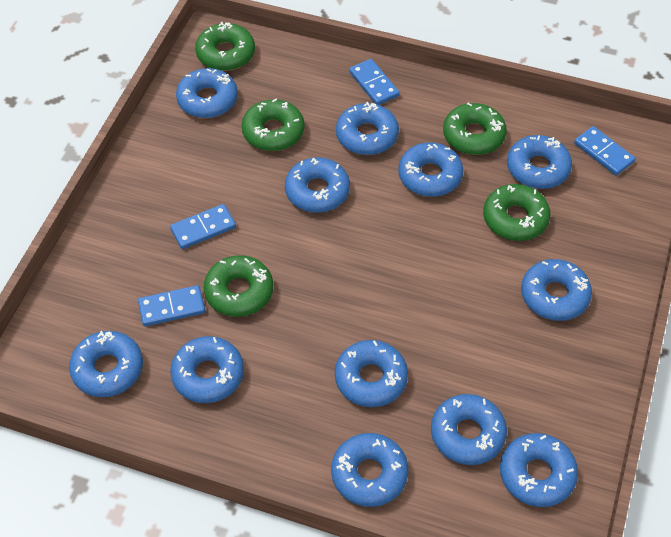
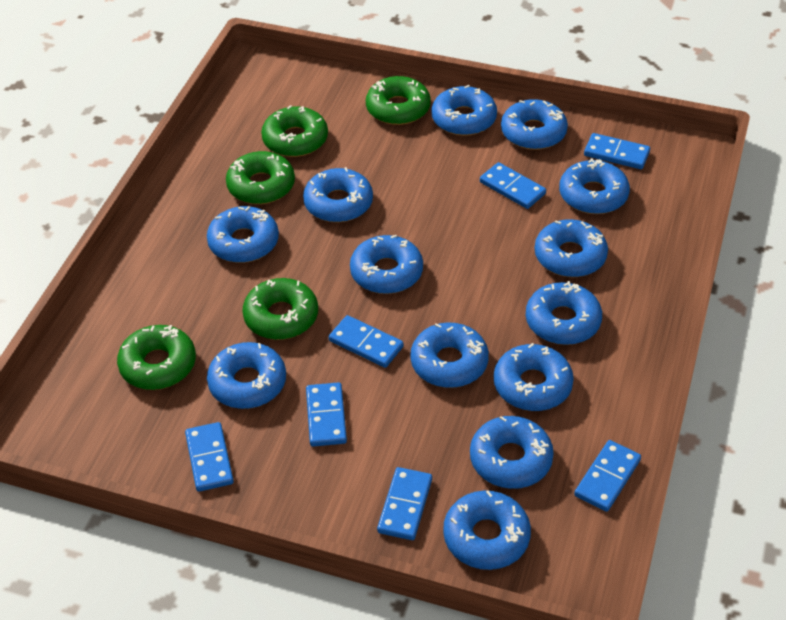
blue domino: [138,285,205,326] [170,204,236,249] [349,59,399,105] [574,126,635,176] = 4 -> [185,422,234,492] [306,382,347,447] [329,315,404,368] [377,467,432,540] [480,162,546,209] [574,440,641,512] [584,133,650,169] = 7
blue donut: [69,331,143,397] [170,336,244,403] [176,68,238,118] [285,157,350,213] [331,433,408,507] [335,340,408,407] [336,102,399,155] [398,142,463,197] [431,394,507,465] [500,433,578,507] [507,135,572,189] [521,259,592,321] = 12 -> [207,206,279,263] [207,342,286,409] [303,167,373,222] [350,235,423,294] [410,323,489,388] [431,85,497,136] [443,491,531,570] [470,416,554,489] [494,343,574,411] [501,99,568,150] [526,281,602,345] [535,219,608,277] [559,158,630,214] = 13

